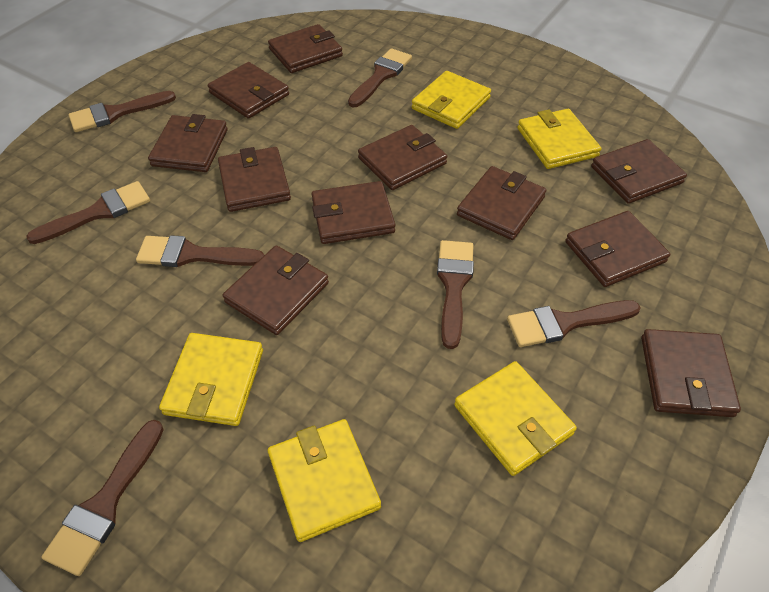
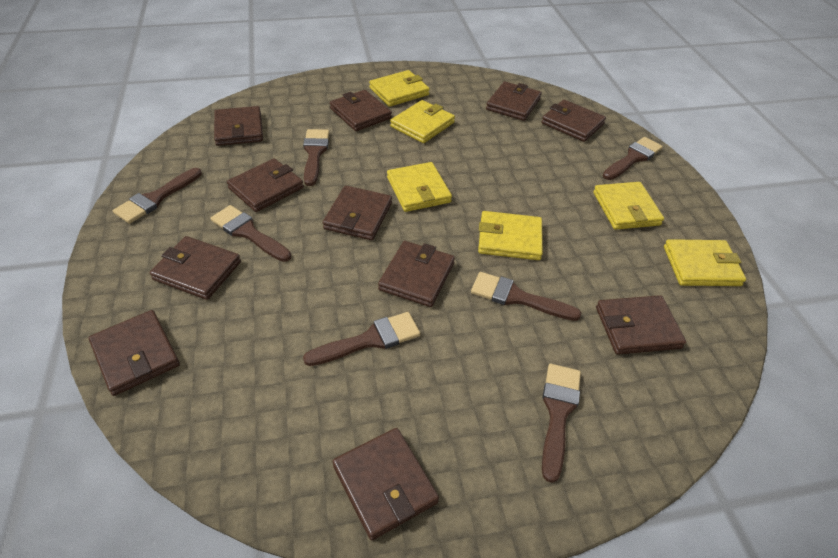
yellow wallet: [159,333,263,426] [268,419,381,542] [412,71,491,129] [454,361,577,476] [517,109,601,169] = 5 -> [369,70,430,107] [387,162,452,212] [390,100,455,143] [478,211,543,260] [593,182,664,230] [664,239,746,286] = 6

